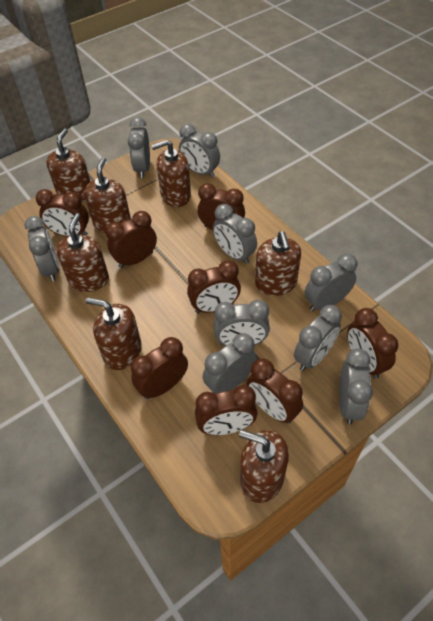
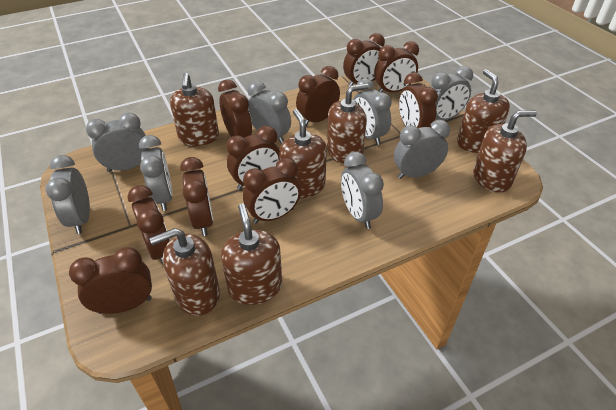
brown clock: [36,189,89,237] [106,211,157,268] [131,337,188,399] [187,260,241,313] [195,385,257,435] [197,183,245,230] [247,358,303,424] [347,308,398,379] = 8 -> [69,247,152,314] [127,185,170,264] [180,157,213,236] [218,80,252,137] [227,126,280,190] [243,158,301,224] [296,66,340,126] [343,33,385,87] [374,41,419,93] [399,73,438,128] = 10
grey clock: [25,216,59,282] [128,117,150,178] [179,124,220,178] [203,333,257,394] [213,204,257,264] [214,300,270,346] [294,305,342,371] [305,254,357,312] [339,348,373,424] = 9 -> [45,155,90,234] [86,112,149,172] [139,135,173,211] [248,81,291,144] [341,152,384,229] [353,78,392,145] [394,120,450,179] [431,66,473,120] = 8

